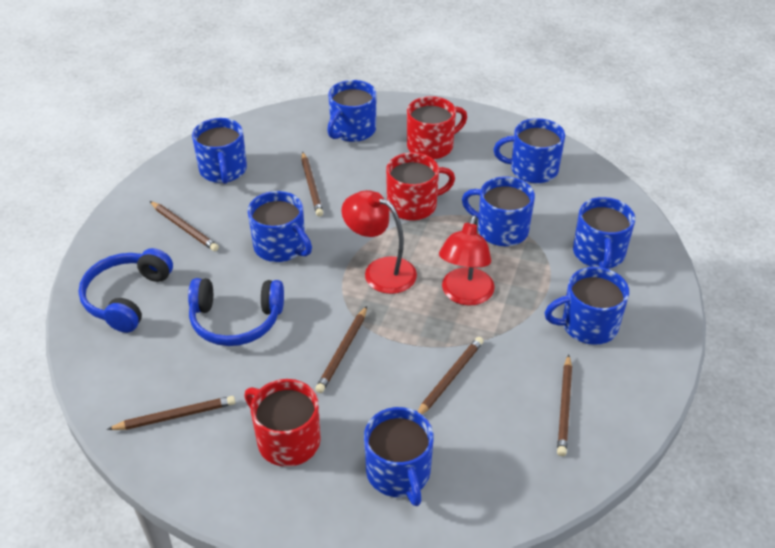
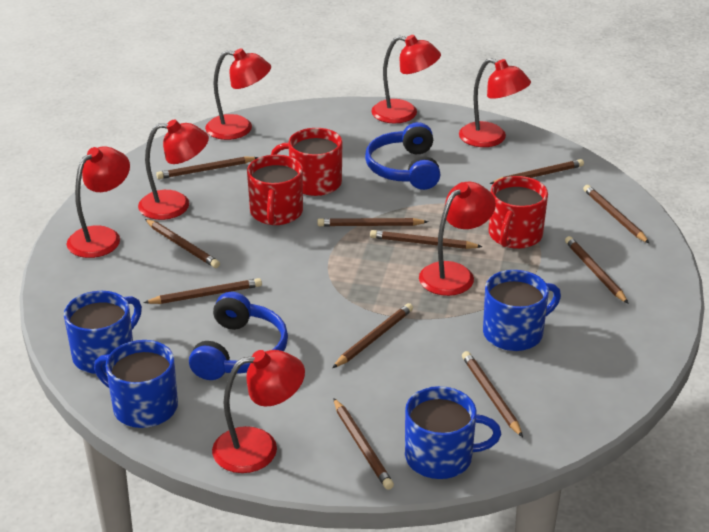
blue mug: [192,118,247,184] [248,191,312,262] [327,80,376,142] [364,407,434,506] [462,176,535,246] [494,118,565,183] [545,267,629,345] [573,197,635,269] = 8 -> [64,291,142,374] [94,340,178,428] [405,386,501,479] [483,270,561,351] = 4
brown pencil: [107,396,235,430] [150,201,219,251] [301,152,323,216] [315,306,367,393] [418,337,484,414] [557,354,572,456] = 6 -> [144,278,262,304] [145,219,220,268] [156,156,259,179] [317,218,428,227] [333,303,413,368] [333,398,394,490] [370,230,482,249] [462,351,523,437] [490,159,584,184] [565,236,629,304] [583,185,650,244] = 11
red lamp: [341,190,417,294] [439,215,495,306] = 2 -> [67,146,130,258] [138,119,209,220] [205,48,271,140] [212,350,305,473] [371,35,441,124] [419,182,496,296] [459,58,531,147] = 7

